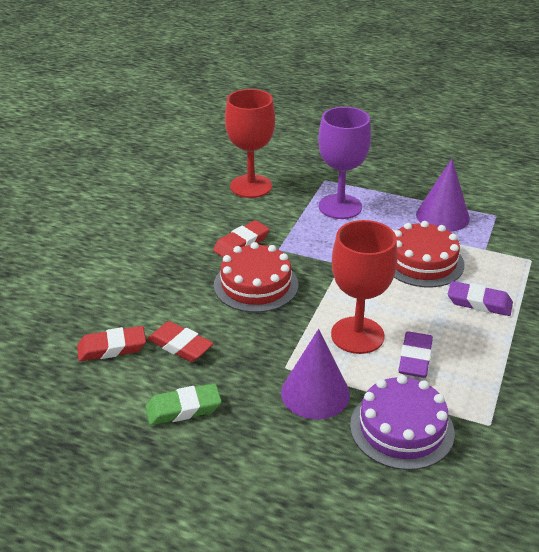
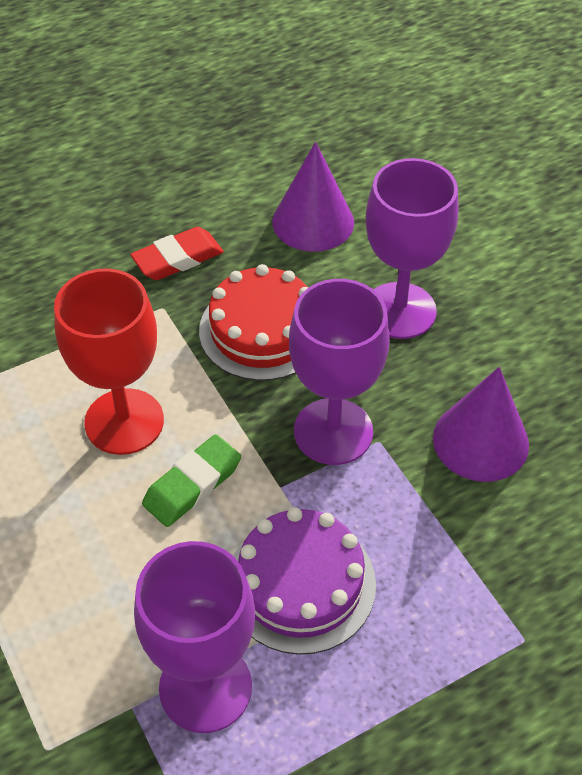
purple eraser: [399,331,433,378] [448,281,513,316] = 2 -> none = 0
purple goblet: [318,107,371,219] = 1 -> [134,541,255,733] [289,279,390,465] [366,158,458,339] = 3
red cake: [214,242,298,313] [394,221,464,287] = 2 -> [199,264,308,381] = 1
red eraser: [77,326,146,361] [147,321,214,362] [213,220,269,257] = 3 -> [130,227,224,280] = 1
red goblet: [225,89,275,198] [331,220,398,354] = 2 -> [54,268,164,455] = 1

